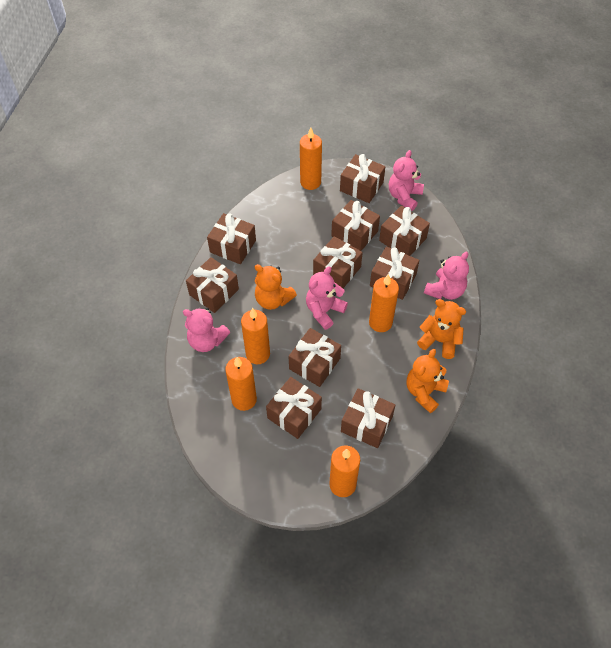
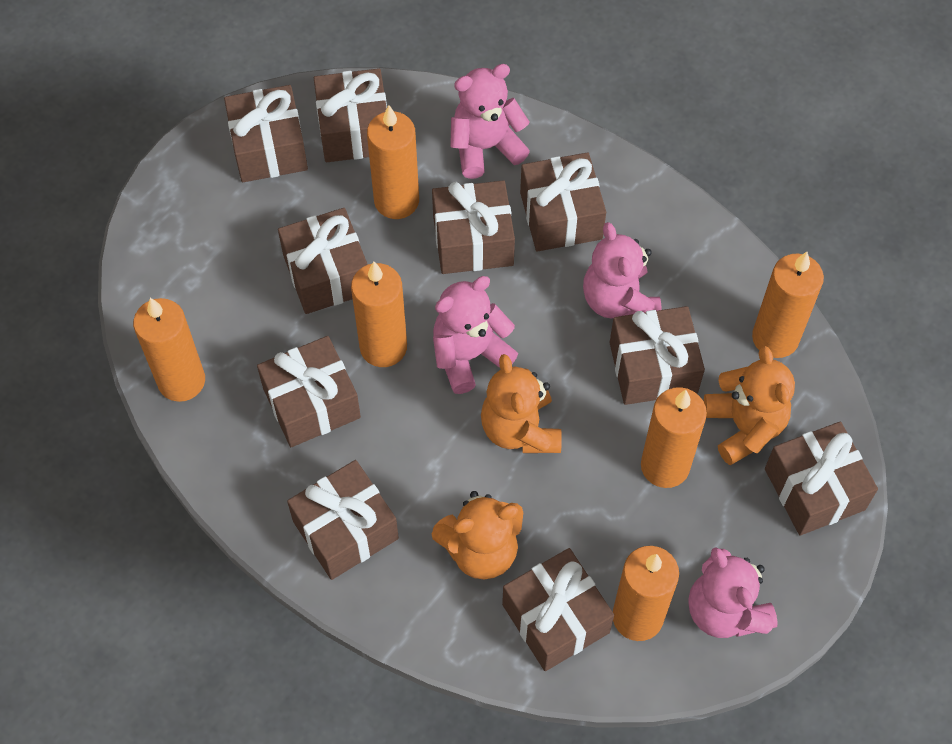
orange candle: [225,357,257,411] [241,308,270,364] [300,128,322,190] [329,445,360,497] [369,274,399,332] = 5 -> [133,298,205,402] [351,262,407,367] [367,105,419,219] [613,546,679,641] [641,387,707,488] [752,252,824,358] = 6

